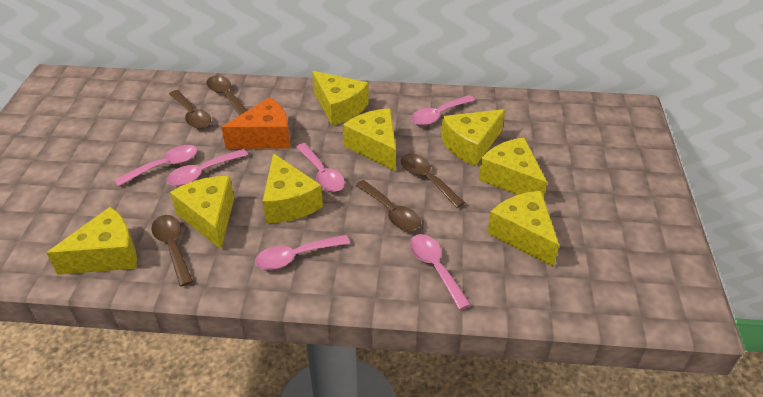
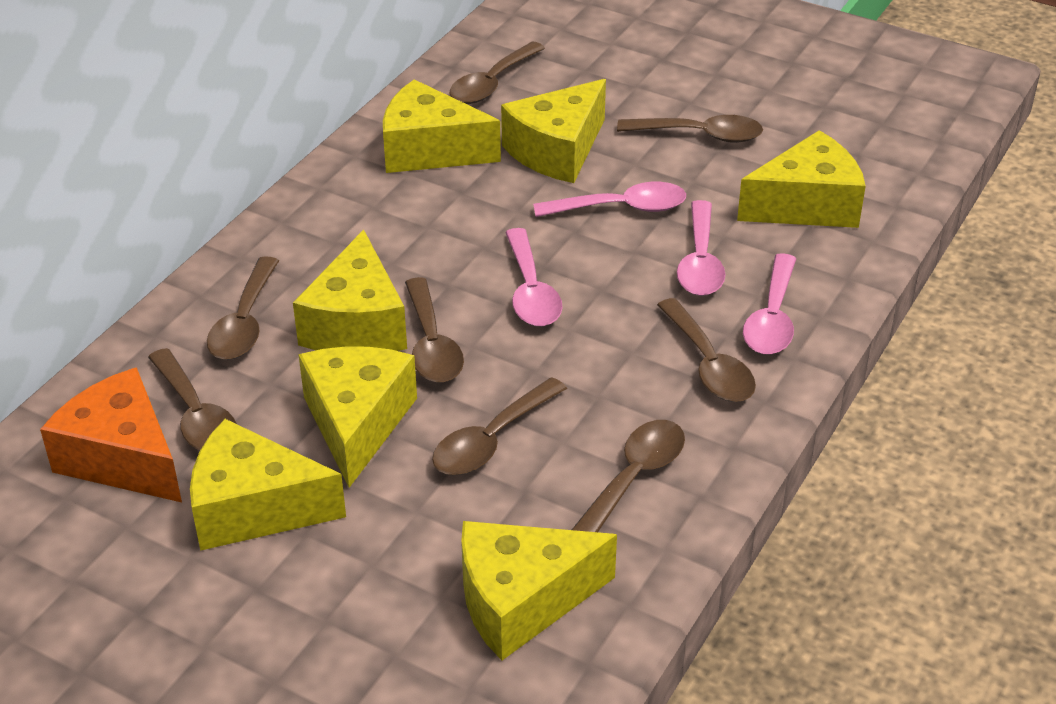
brown spoon: [151,215,193,286] [169,90,211,128] [206,75,247,115] [355,180,421,231] [401,153,465,208] = 5 -> [148,348,237,450] [207,256,279,360] [405,277,464,382] [432,377,567,475] [450,42,545,104] [572,420,685,532] [617,115,763,143] [657,298,756,402] = 8
pink spoon: [115,145,198,187] [166,149,248,186] [255,235,350,270] [296,143,345,192] [410,234,471,310] [411,95,475,125] = 6 -> [505,228,563,326] [533,182,686,217] [677,200,726,296] [743,253,796,354] = 4
yellow cheese: [47,207,137,275] [170,176,234,249] [263,153,323,223] [312,71,369,126] [343,108,396,171] [441,109,505,166] [479,137,547,198] [487,191,559,267] = 8 -> [190,419,346,551] [293,230,407,351] [298,346,417,488] [383,79,501,173] [461,521,617,660] [501,79,606,183] [737,130,866,228] = 7

